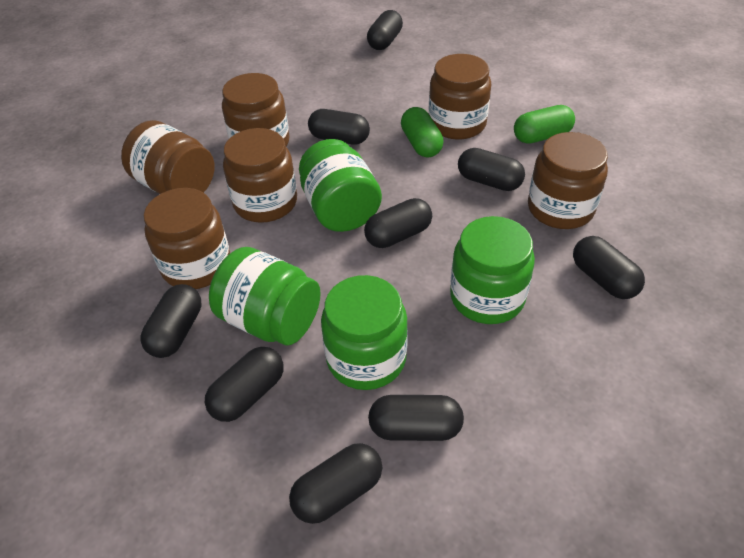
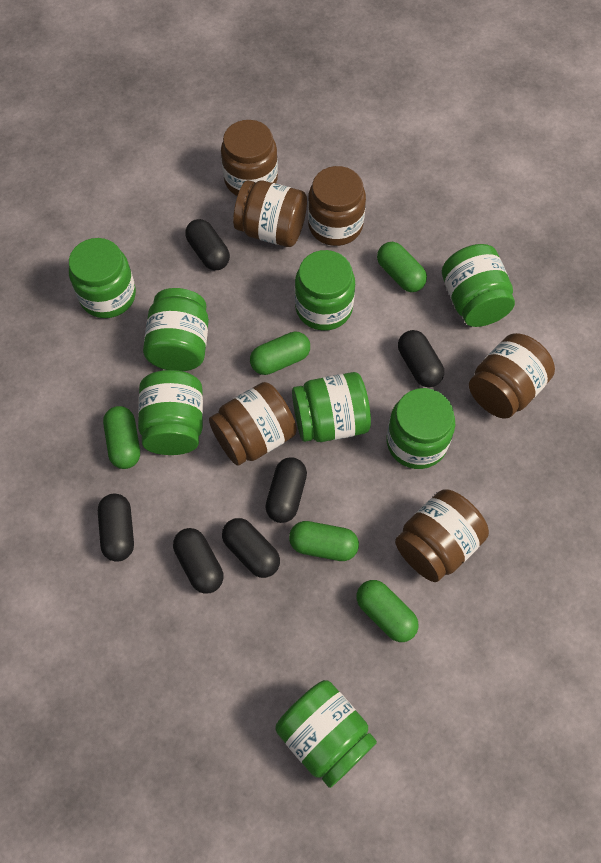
black capsule: [141,284,202,358] [205,347,283,422] [289,443,382,524] [308,109,370,145] [364,198,432,248] [367,10,403,50] [368,395,464,441] [458,148,525,191] [573,236,645,299] = 9 -> [98,494,134,562] [173,528,223,594] [185,219,230,270] [222,518,280,578] [265,458,307,523] [398,330,444,387] = 6
green capsule: [401,107,444,158] [514,105,575,144] = 2 -> [103,406,140,469] [250,331,310,375] [289,521,359,561] [357,580,418,642] [377,242,427,292] = 5
green jar: [209,247,321,345] [299,139,382,232] [321,275,408,390] [450,216,535,324] = 4 -> [69,238,136,318] [138,370,203,455] [143,288,209,371] [275,680,377,788] [292,372,371,442] [295,250,355,331] [386,388,455,469] [442,244,515,327] = 8

